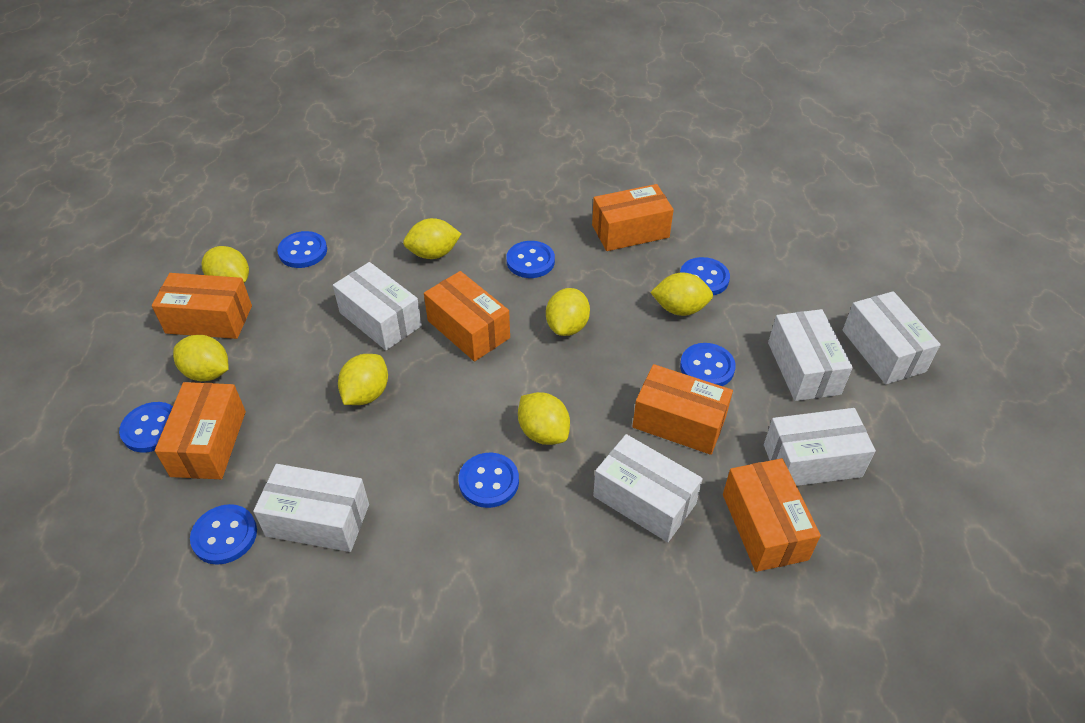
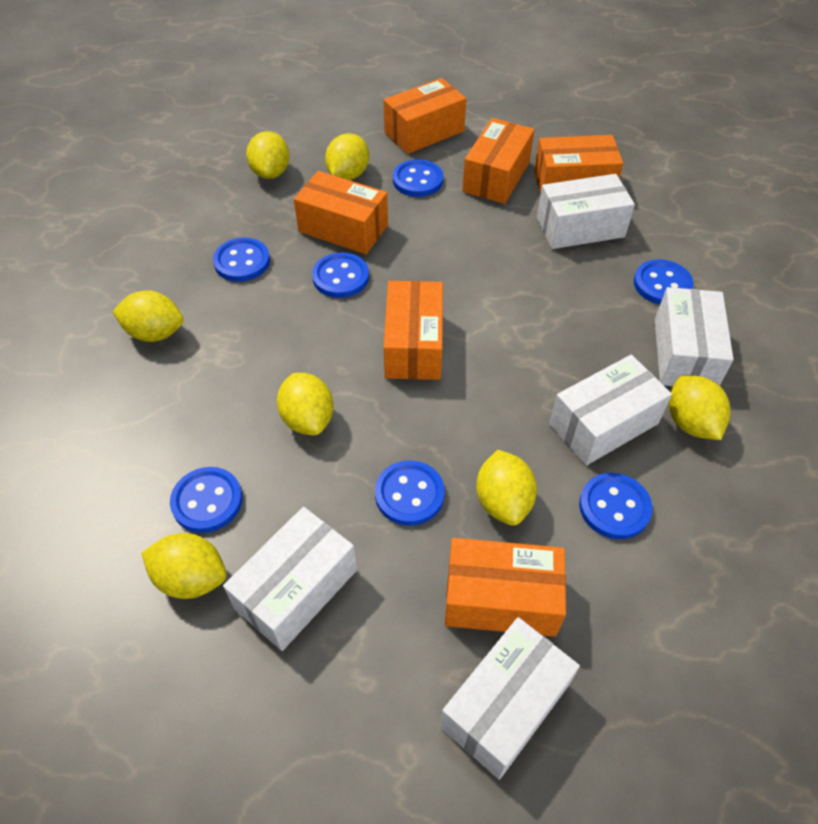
white box: [253,464,369,552] [333,262,422,350] [593,434,703,542] [764,408,876,486] [768,309,853,401] [843,291,941,384] = 6 -> [223,507,357,651] [440,617,580,780] [537,174,635,249] [549,355,672,465] [655,287,734,386] = 5

